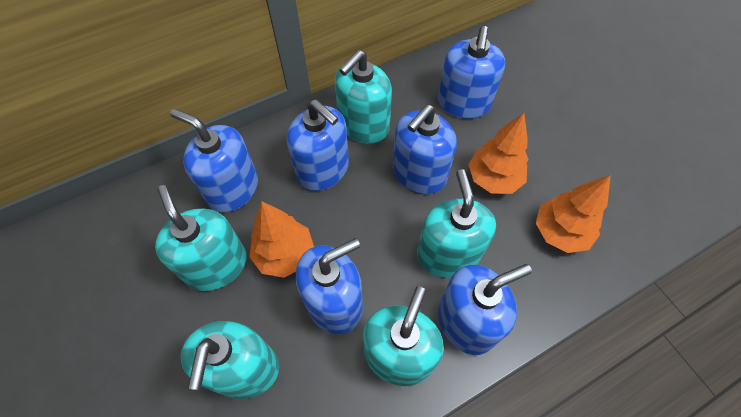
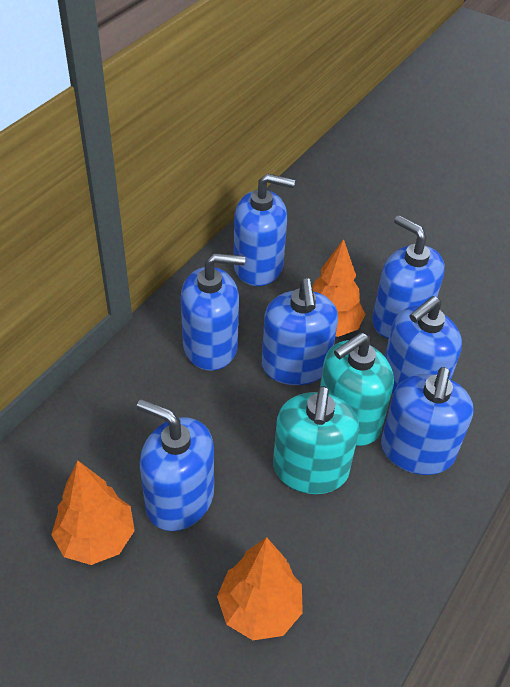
blue soap dispenser: [170,109,258,212] [287,100,349,191] [296,238,363,334] [393,105,457,194] [438,26,505,119] [438,264,532,355] = 6 -> [137,399,214,531] [181,253,245,371] [234,174,295,286] [262,278,338,385] [372,215,445,339] [381,367,474,475] [385,296,462,395] = 7
turquoise soap dispenser: [155,185,247,291] [181,321,279,399] [335,50,392,144] [363,286,444,386] [417,169,496,278] = 5 -> [273,386,359,494] [320,332,394,446] = 2

